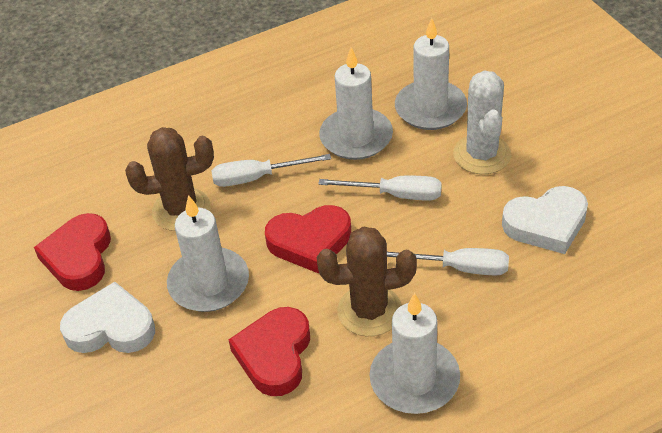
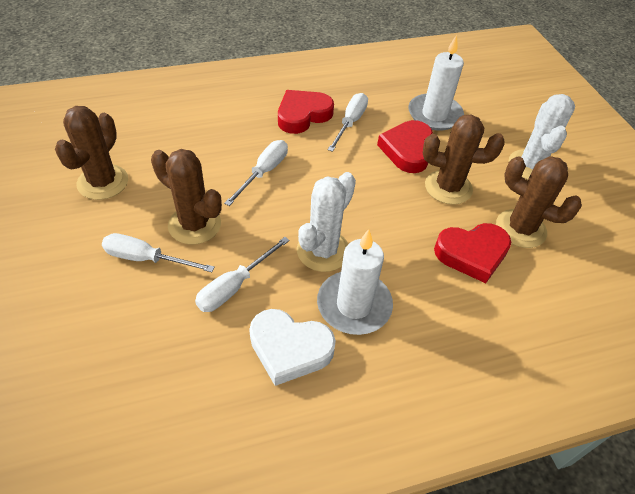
brown cactus: [125,127,214,231] [317,226,417,336] = 2 -> [55,106,128,200] [151,149,222,245] [423,115,505,205] [496,156,582,248] = 4
white cactus: [453,70,511,174] = 1 -> [297,172,356,272] [509,94,575,180] = 2
white candle: [167,195,249,312] [319,47,393,160] [370,293,460,414] [395,18,467,130] = 4 -> [317,229,393,335] [408,35,464,131] = 2
white heart: [60,282,155,353] [502,186,588,254] = 2 -> [249,309,336,386] = 1
white screwdriver: [211,154,331,187] [318,175,442,201] [387,248,509,276] = 3 -> [102,233,215,272] [195,237,290,312] [224,140,288,206] [328,93,368,152] = 4

